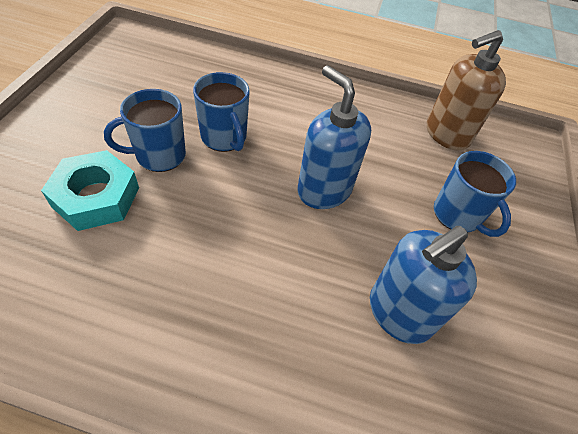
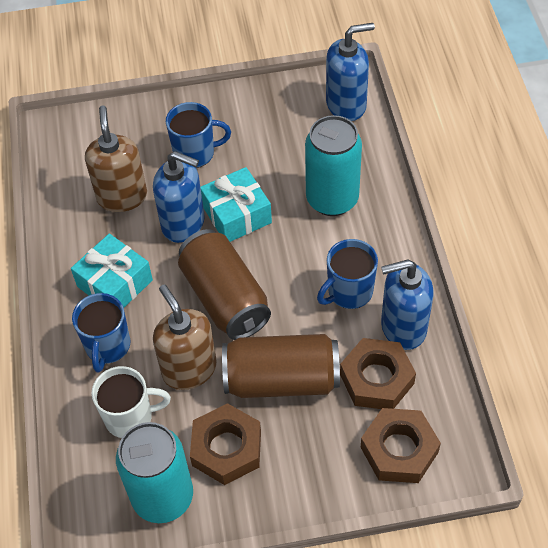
blue soap dispenser: [297,65,371,209] [370,226,477,344] = 2 -> [153,151,205,243] [326,23,375,121] [381,259,433,350] = 3
brown can: none = 0 -> [178,229,271,340] [222,334,340,398] = 2
brown nut: none = 0 -> [190,403,261,485] [340,338,416,409] [360,408,441,483] = 3
brown soap dispenser: [427,30,506,151] = 1 -> [85,105,147,212] [153,284,217,390] = 2
turquoise can: none = 0 -> [116,422,193,523] [305,115,362,216] = 2
turquoise gift: none = 0 -> [71,234,153,308] [200,167,272,242] = 2
turquoise nut: [41,150,139,231] = 1 -> none = 0
white mug: none = 0 -> [92,366,171,438] = 1

